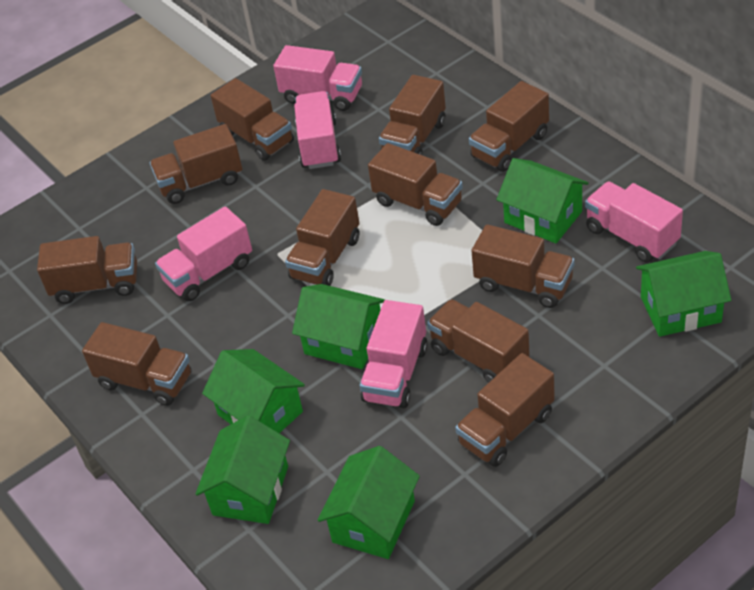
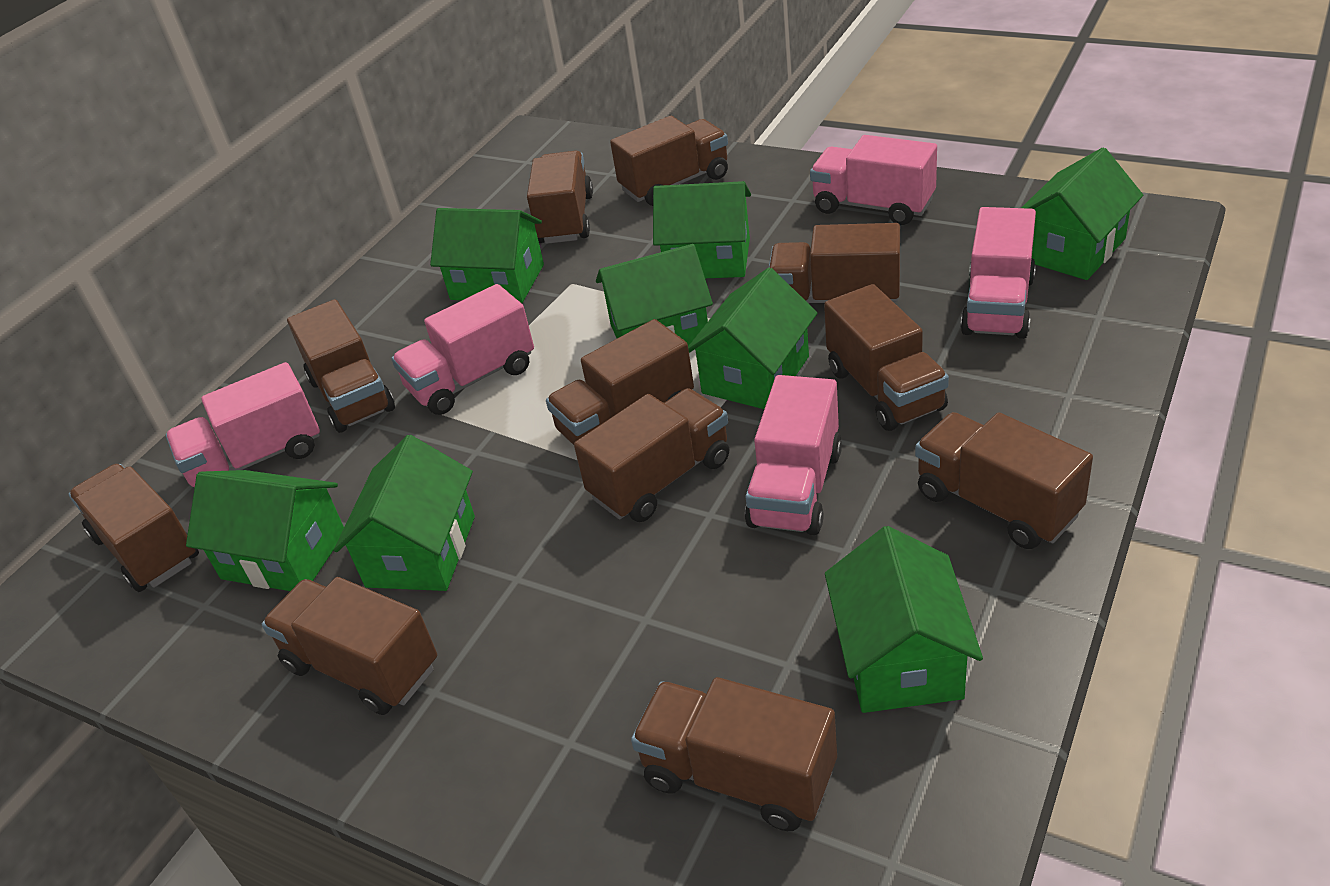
green house: [195,415,290,524] [202,349,305,433] [292,284,385,369] [318,446,420,559] [496,158,589,243] [636,251,731,337] = 6 -> [186,470,344,591] [334,435,475,591] [430,208,544,303] [596,244,713,346] [653,181,751,278] [688,268,818,409] [825,526,983,713] [1021,148,1143,280] = 8

